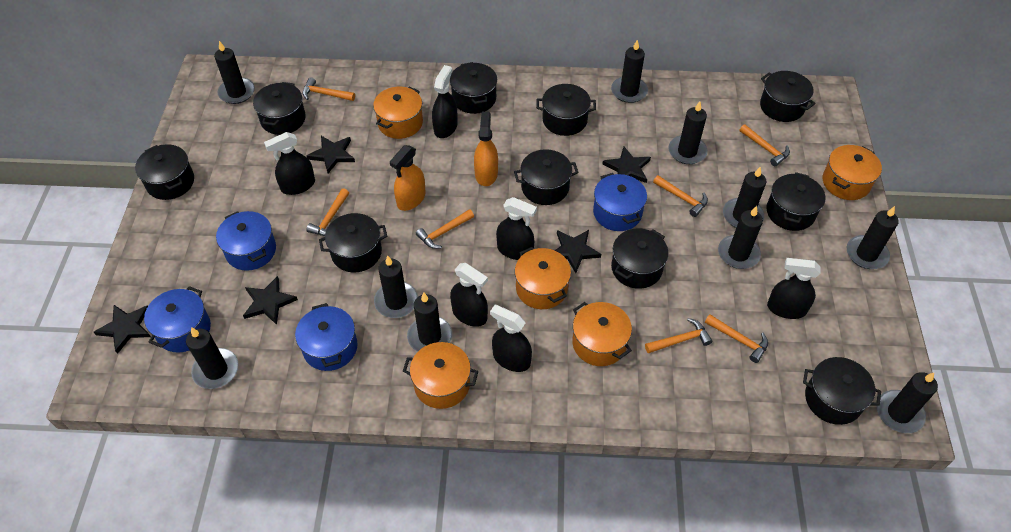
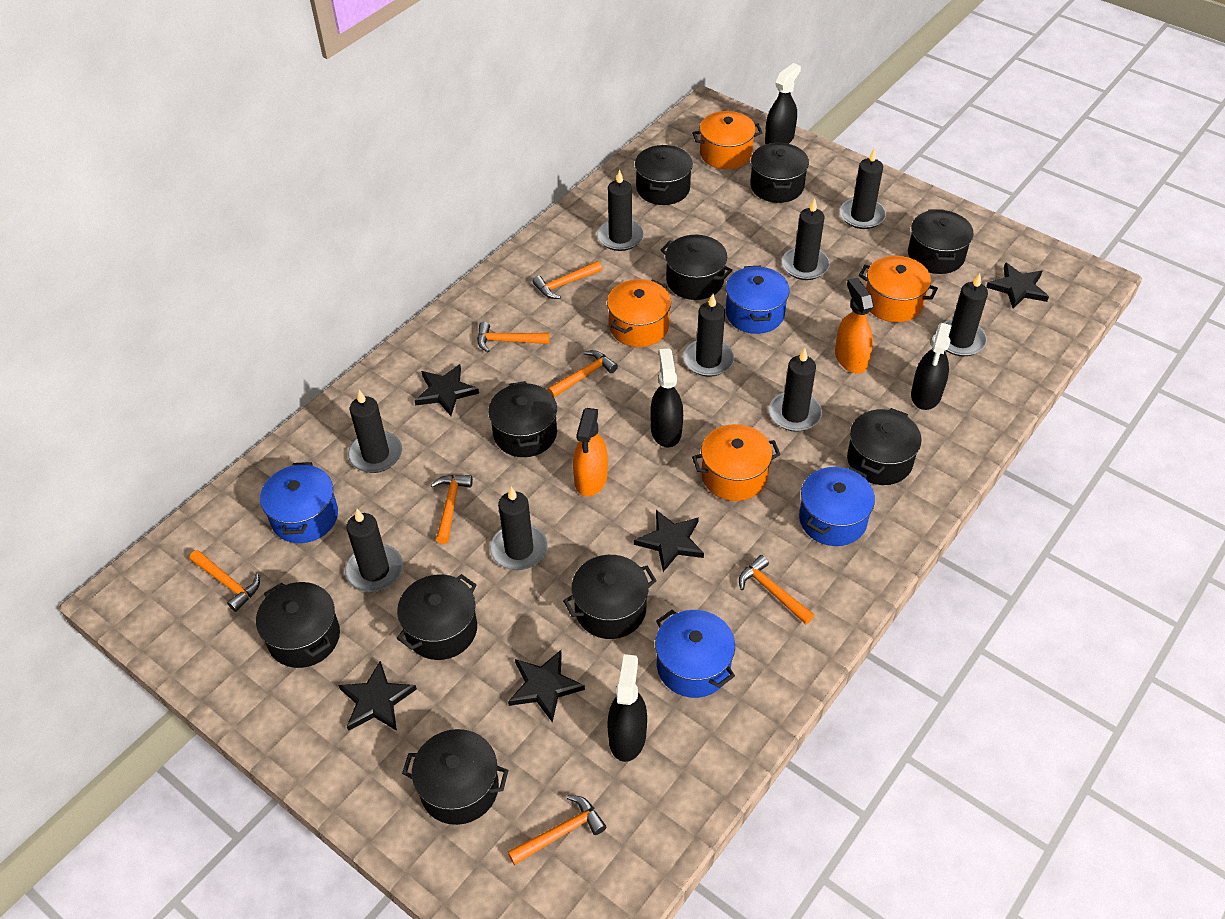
black candle: [186,327,239,389] [214,41,255,104] [374,255,418,318] [407,292,452,352] [611,40,648,103] [669,101,708,164] [718,206,763,269] [723,166,766,228] [847,206,899,269] [877,372,938,433] = 10 -> [345,509,403,592] [348,390,402,473] [490,487,548,570] [597,170,644,251] [683,294,734,377] [769,348,822,432] [782,198,830,280] [840,148,886,229] [936,273,988,356] = 9
black spray bottle: [264,132,315,195] [432,65,458,138] [450,263,488,327] [490,305,532,372] [496,197,537,260] [767,258,821,319] = 6 -> [607,654,647,762] [650,348,683,447] [765,63,801,144] [911,323,952,410] = 4
orange pot: [373,87,423,139] [403,342,478,409] [515,247,571,309] [572,302,632,366] [823,145,882,200] = 5 -> [607,279,671,347] [692,111,762,169] [692,424,781,501] [859,256,938,322] = 4

